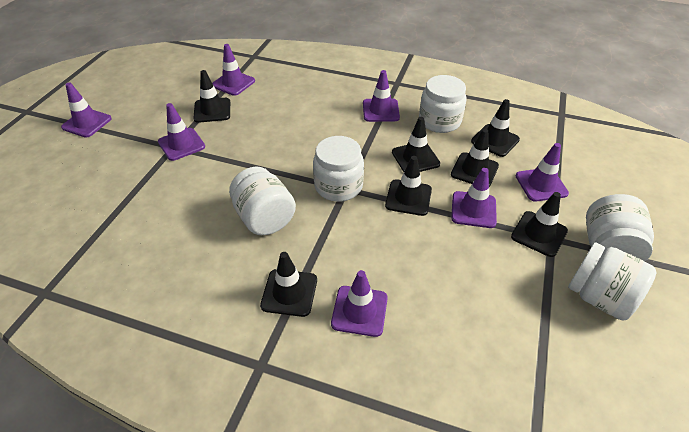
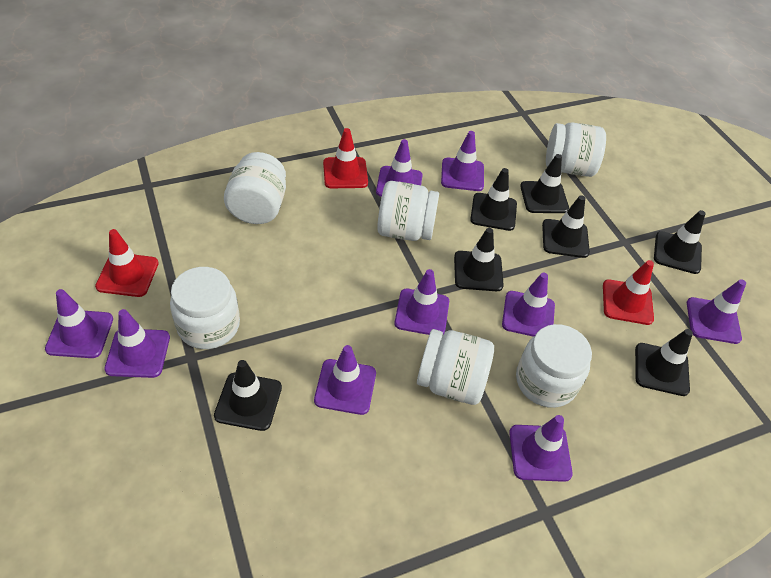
purple traffic cone: [61,82,112,138] [158,103,205,161] [212,44,255,96] [331,270,388,337] [363,70,400,122] [451,168,497,228] [516,143,569,202] = 7 -> [45,289,113,358] [104,309,170,378] [314,345,376,415] [376,139,423,197] [394,269,449,335] [441,131,484,191] [502,272,555,337] [509,415,573,482] [687,279,746,344] = 9
red traffic cone: none = 0 -> [95,229,159,297] [323,128,368,188] [603,260,654,325] = 3
white jar: [229,167,296,235] [313,136,364,202] [419,75,466,133] [568,243,657,321] [586,194,654,262] = 5 -> [170,267,240,349] [224,152,286,224] [377,181,439,241] [417,329,494,405] [516,324,592,408] [546,122,606,177] = 6

